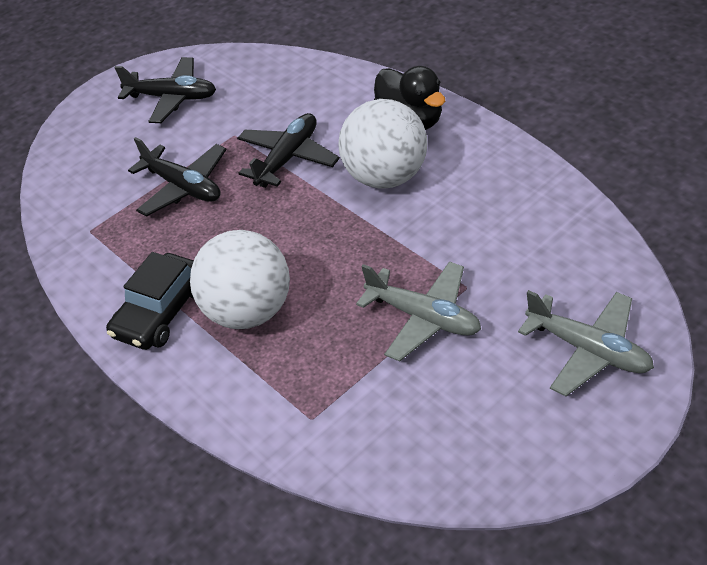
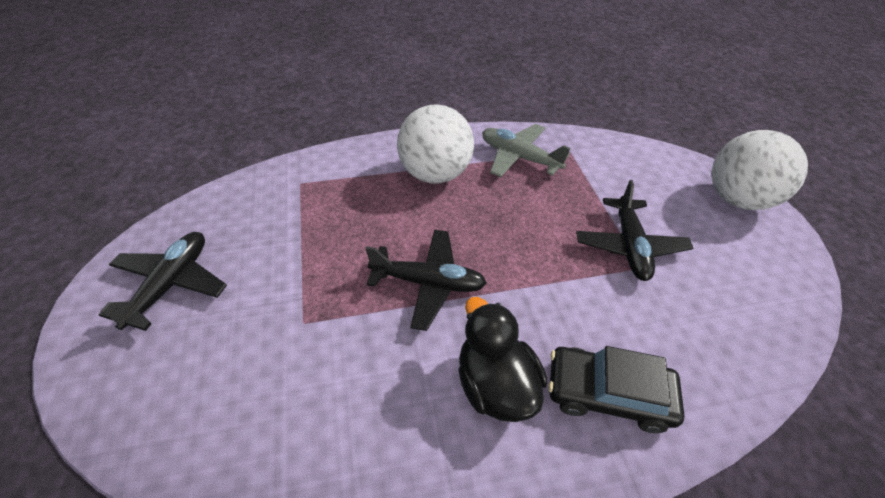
grey plane: [356,261,481,362] [518,290,654,396] = 2 -> [482,124,571,177] = 1

